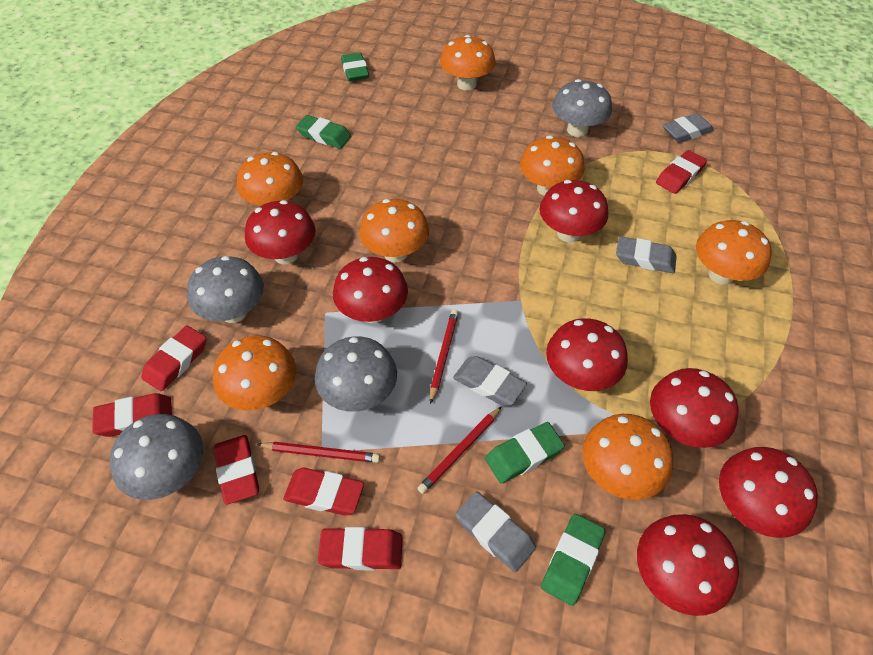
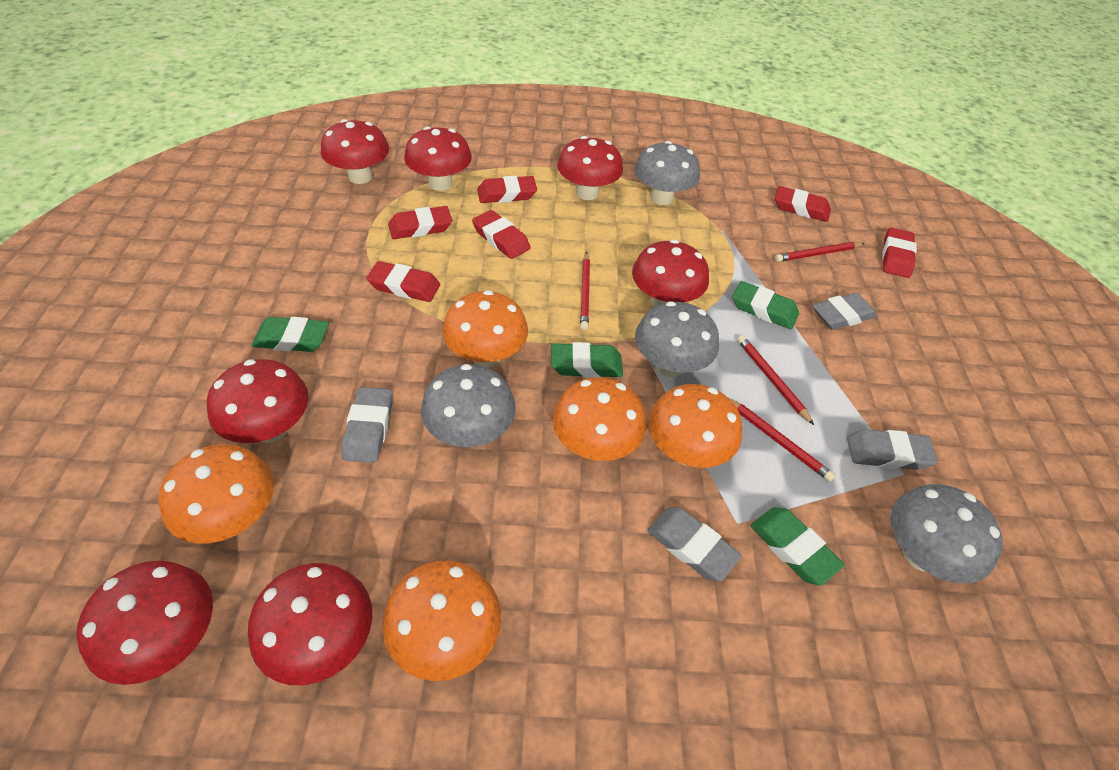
orange mushroom: [213,335,296,411] [237,152,303,205] [359,199,429,262] [440,35,496,90] [520,135,585,196] [582,414,673,500] [696,220,772,285] = 7 -> [159,444,274,543] [382,560,501,681] [443,290,528,368] [553,377,646,461] [649,384,742,468] = 5
red pencil: [256,442,380,463] [417,406,502,494] [430,310,459,404] = 3 -> [580,252,590,330] [729,398,835,482] [737,335,814,425] [775,242,865,262] = 4

